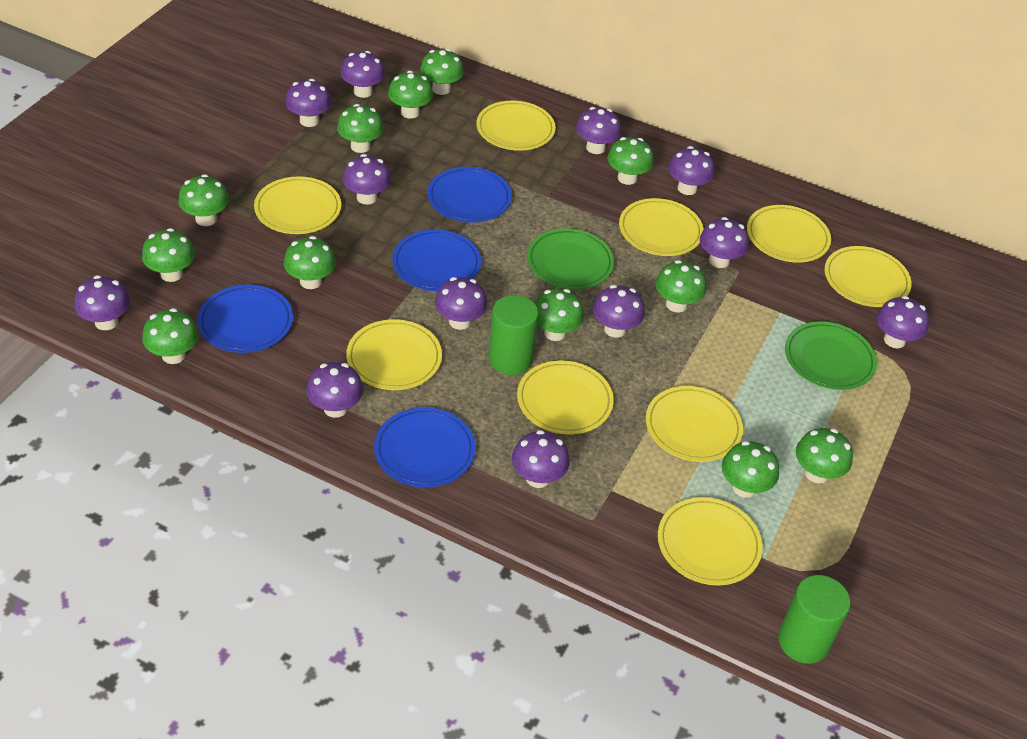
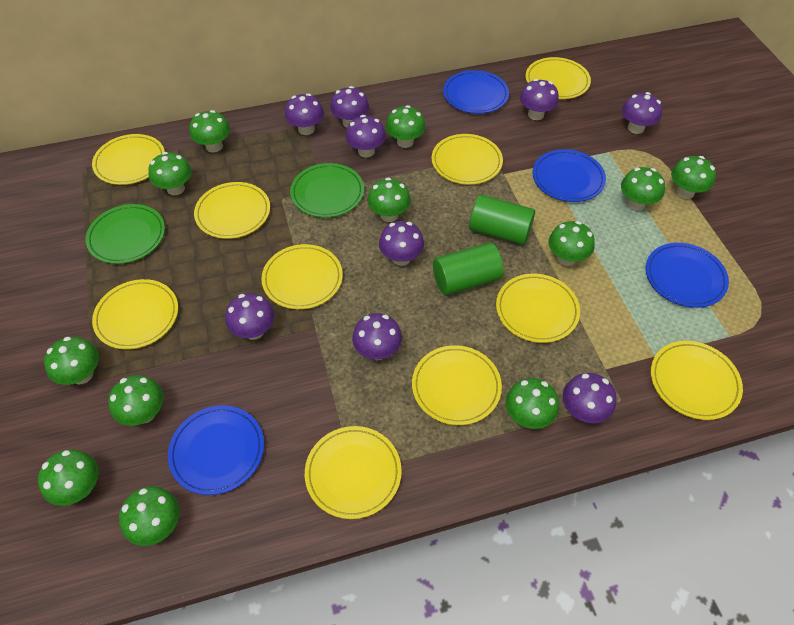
purple mushroom: [74,275,130,330] [285,79,331,127] [306,362,363,418] [341,51,385,98] [343,154,391,205] [435,277,487,330] [512,430,570,488] [576,107,621,154] [593,285,645,338] [668,146,715,195] [700,217,749,268] [877,296,929,349] = 12 -> [225,293,275,340] [285,93,324,135] [330,86,369,127] [346,115,386,158] [352,313,402,360] [379,221,424,266] [520,79,559,120] [563,373,616,423] [622,92,662,134] = 9
yellow plate: [254,176,341,234] [346,319,442,390] [476,101,556,151] [517,360,614,435] [619,198,704,256] [646,386,743,462] [658,497,763,585] [747,205,831,263] [825,246,912,307] = 9 -> [92,134,165,185] [92,279,178,349] [194,182,270,239] [261,244,343,310] [305,426,402,519] [412,345,502,425] [431,134,503,185] [496,274,580,343] [526,57,591,99] [651,341,743,420] = 10

